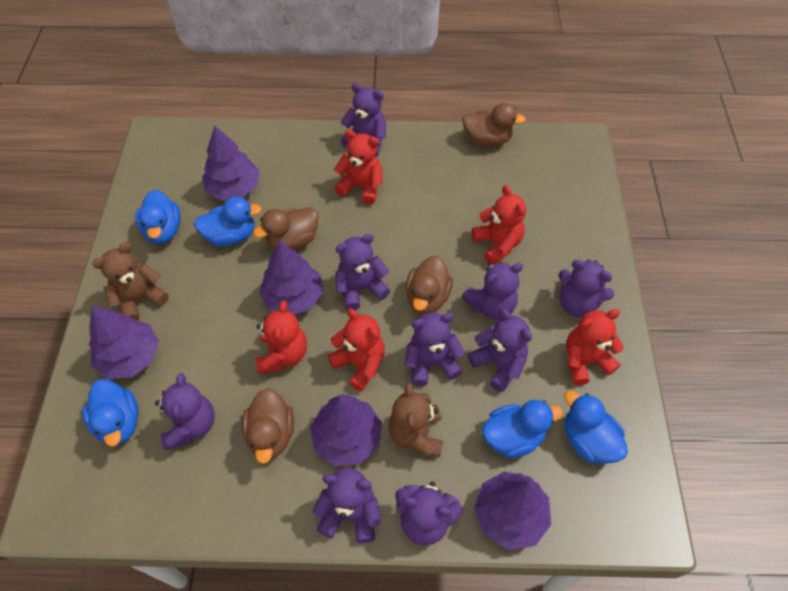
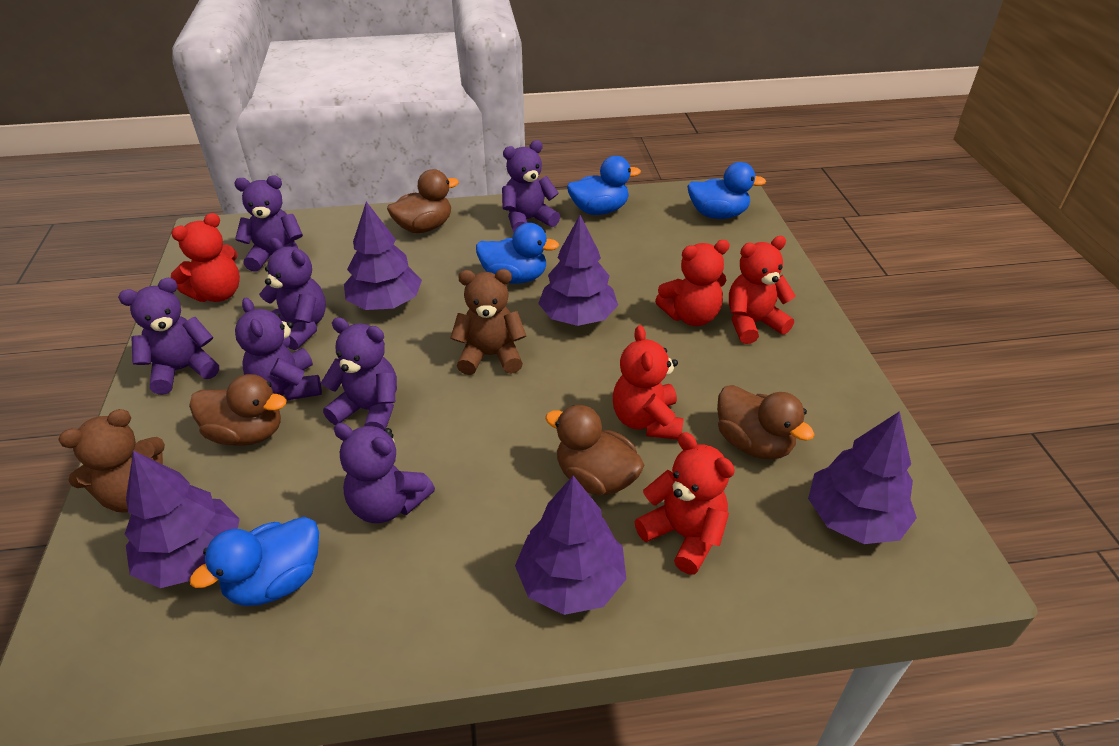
blue duck: [82,379,138,447] [135,190,181,244] [194,197,262,247] [482,400,563,458] [564,390,628,464] = 5 -> [190,517,319,606] [476,223,559,284] [567,156,641,215] [687,162,766,219] = 4
purple teddy bear: [155,373,215,450] [312,468,381,543] [335,234,391,310] [340,83,386,157] [395,481,463,545] [405,312,465,386] [462,262,523,320] [468,309,532,392] [559,260,614,317] = 9 -> [118,278,219,395] [234,176,303,272] [235,297,322,401] [259,238,326,350] [321,317,397,430] [334,423,435,523] [502,140,560,232] = 7

